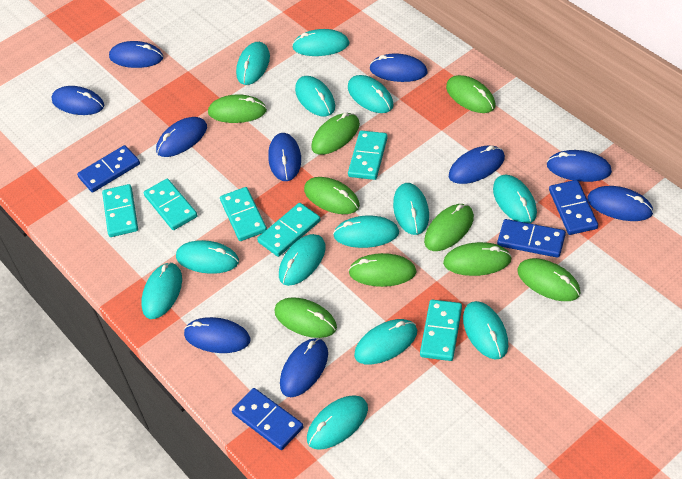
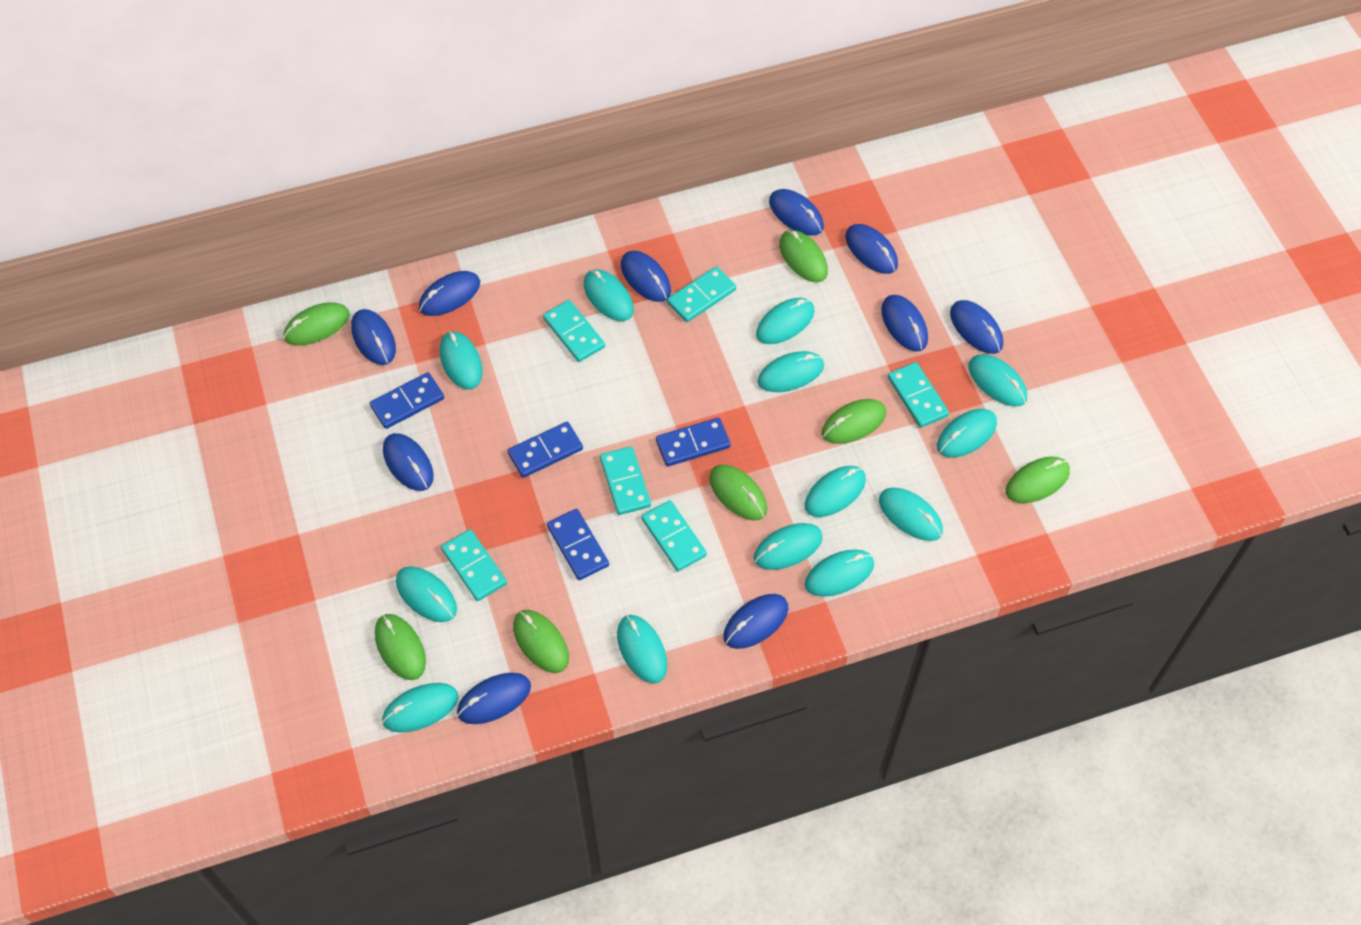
green mouse: [208,94,267,123] [274,297,337,338] [304,177,360,214] [311,112,360,155] [349,253,417,287] [424,204,474,251] [443,242,512,276] [446,75,496,113] [517,258,581,301] = 9 -> [283,302,350,345] [375,614,426,680] [513,610,569,673] [709,464,767,521] [779,230,828,282] [822,399,886,444] [1006,457,1070,503] = 7

